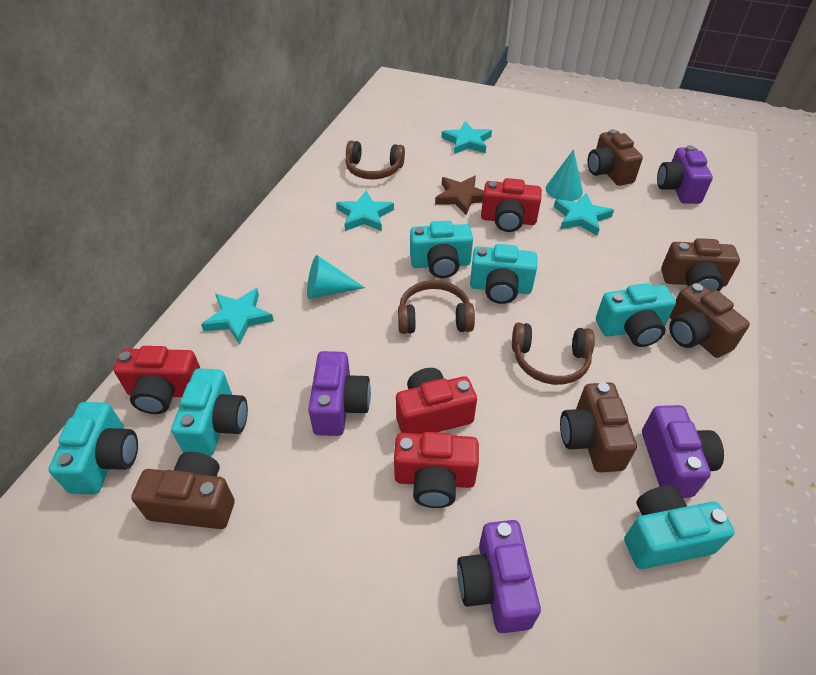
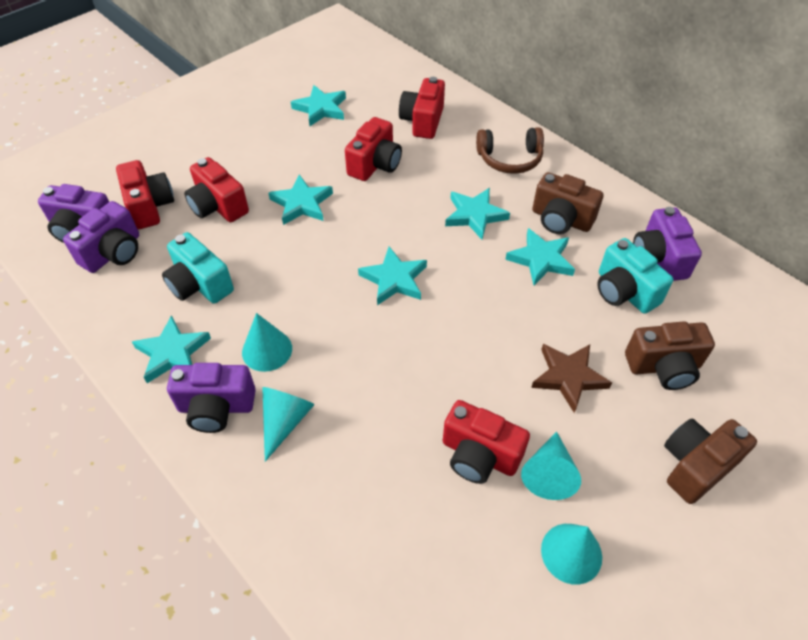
brown camera: [131,452,235,529] [560,382,637,472] [588,129,643,186] [661,238,740,291] [669,282,750,358] = 5 -> [532,172,603,234] [625,321,715,390] [664,419,757,504] = 3
brown headphones: [346,140,405,179] [398,280,475,334] [512,322,595,385] = 3 -> [476,127,544,174] = 1
red camera: [114,346,200,414] [394,432,479,508] [396,368,477,434] [481,178,542,232] = 4 -> [116,160,174,229] [184,157,249,222] [345,117,402,181] [399,77,445,139] [443,400,530,484] = 5
turquoise camera: [48,402,138,494] [171,368,248,456] [410,221,473,278] [470,244,537,304] [596,283,676,347] [624,485,735,569] = 6 -> [162,232,234,304] [597,238,673,314] = 2
turquoise cone: [307,255,365,299] [546,149,583,201] = 2 -> [242,313,292,372] [262,387,315,462] [521,432,581,500] [541,524,602,585] = 4
turquoise star: [201,288,274,345] [336,191,394,231] [442,121,492,154] [554,193,614,236] = 4 -> [132,315,211,383] [268,174,333,225] [291,85,346,126] [358,247,427,305] [445,188,510,240] [505,228,575,285] = 6

